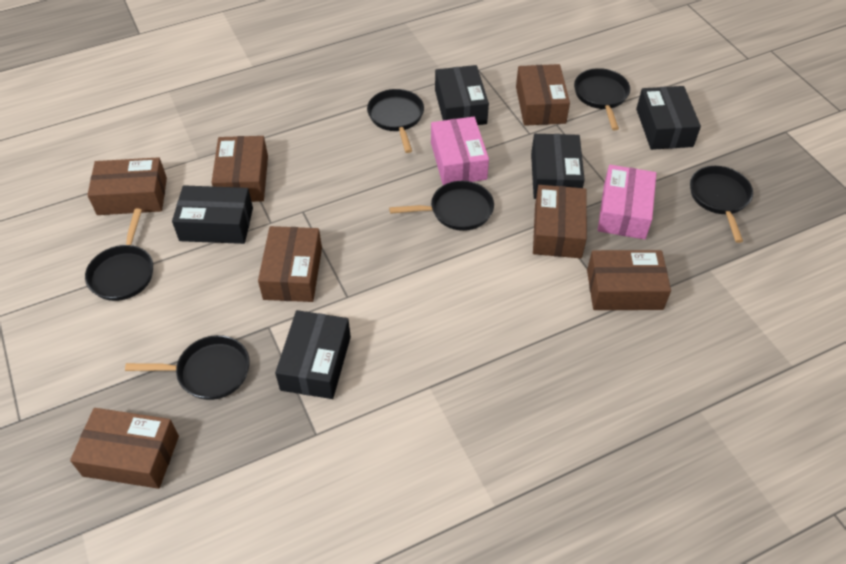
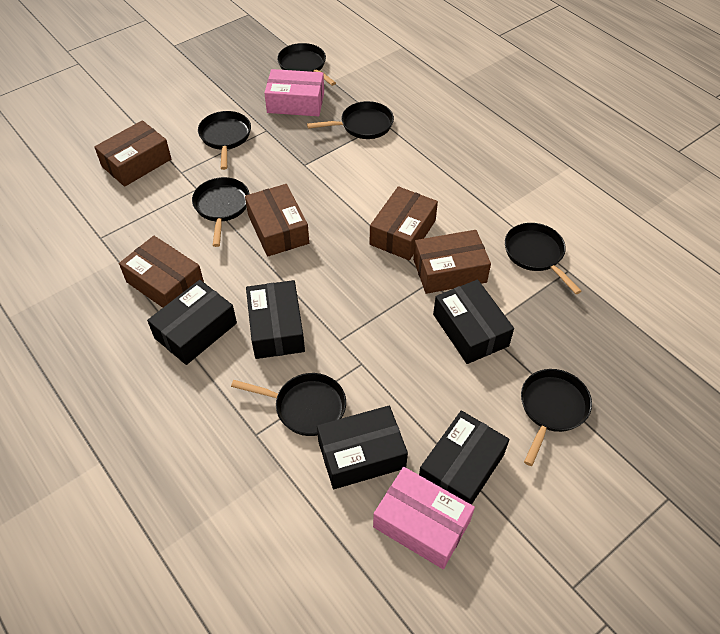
black pan: [85,208,153,301] [125,335,250,400] [367,89,424,153] [389,181,494,231] [574,68,630,130] [690,166,753,243] = 6 -> [192,177,250,247] [198,111,251,170] [231,373,346,436] [277,43,336,86] [307,101,394,139] [505,223,581,294] [521,369,592,466] = 7
brown box: [70,408,179,489] [87,157,167,215] [211,136,268,202] [258,226,322,302] [516,64,570,126] [533,185,587,258] [587,250,671,310] = 7 -> [94,120,171,187] [119,236,204,308] [245,184,309,257] [370,186,438,260] [413,230,491,294] = 5

